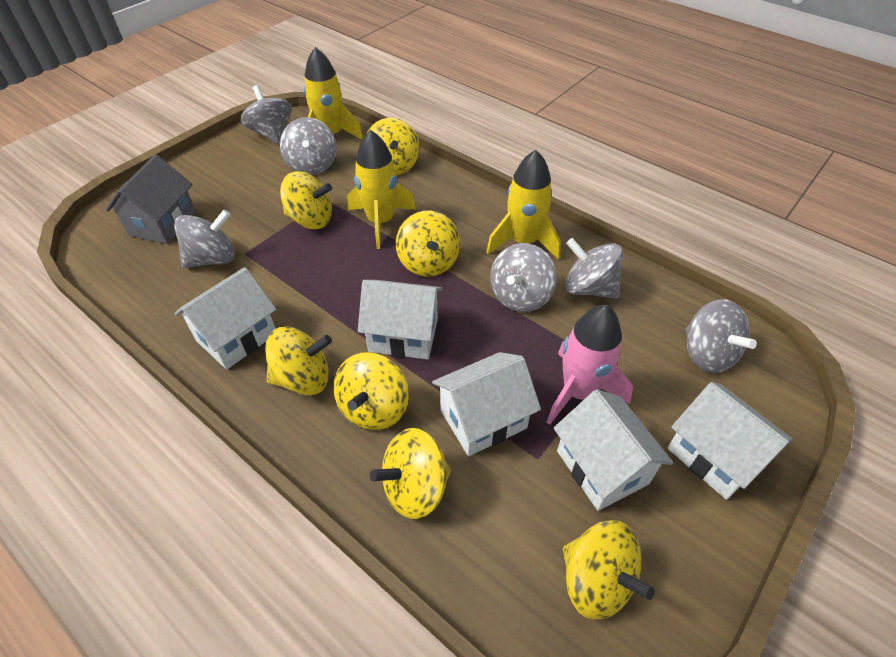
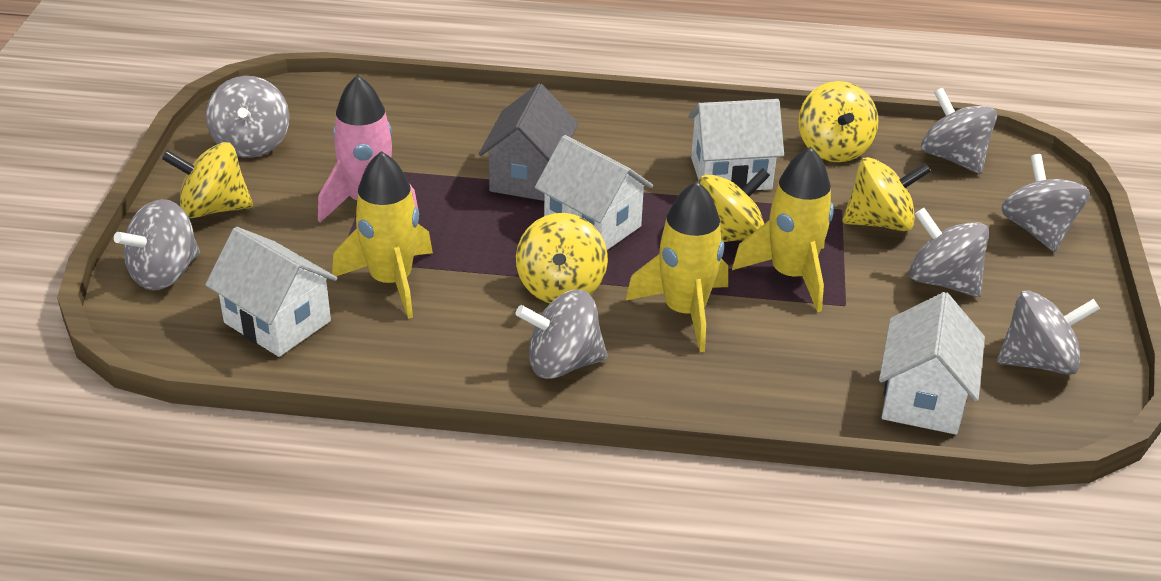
grey spinning top: [174,210,235,268] [241,85,292,144] [280,117,337,175] [490,243,557,312] [565,238,623,299] [685,299,757,373] = 6 -> [114,199,200,290] [206,76,289,158] [516,290,608,379] [909,208,989,297] [921,88,997,174] [997,290,1100,375] [1001,154,1090,252] = 7
white house: [174,267,276,369] [358,280,443,359] [432,352,541,456] [554,389,673,511] [668,382,793,500] = 5 -> [205,227,337,357] [535,135,653,250] [688,99,784,190] [879,292,985,435] = 4
yellow spinning top: [265,327,332,396] [280,171,332,229] [333,352,409,430] [367,118,420,176] [370,428,451,519] [396,211,460,277] [563,520,655,619] = 7 -> [162,142,253,218] [516,213,608,303] [698,168,770,242] [798,81,879,162] [842,157,931,231] = 5

